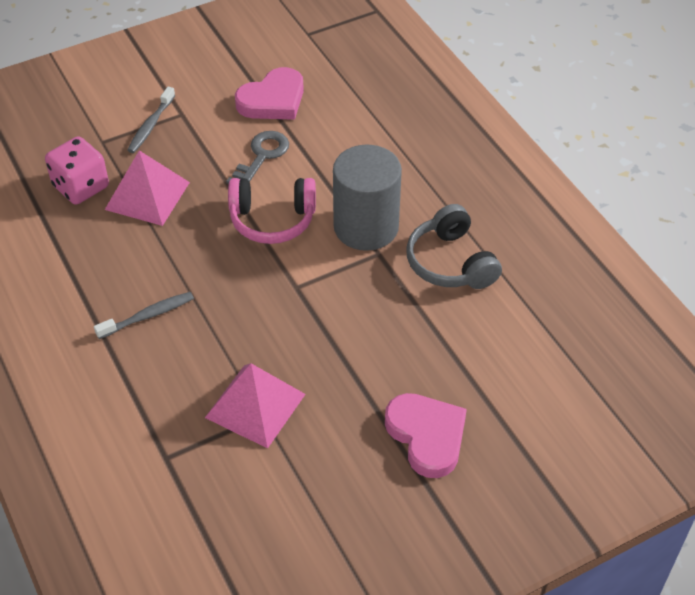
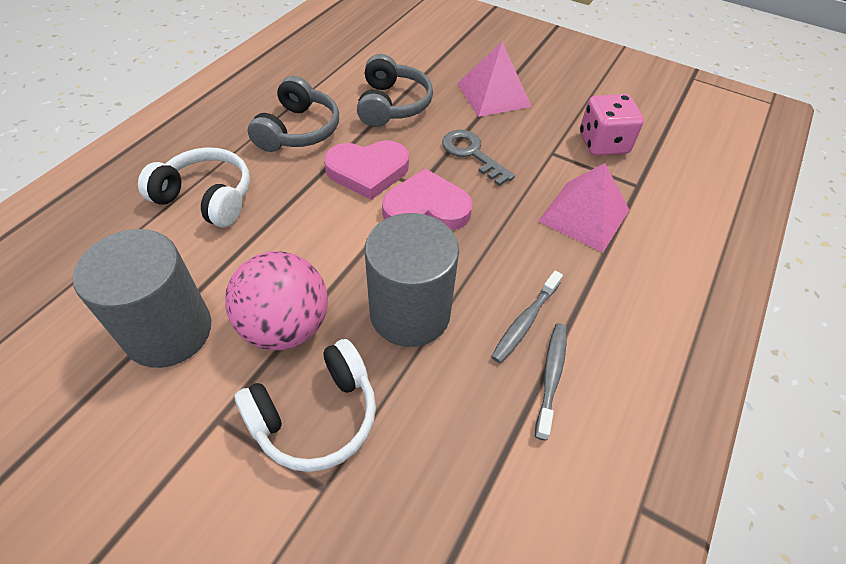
grey cylinder: [333,145,402,251] = 1 -> [73,229,211,368] [365,213,459,347] = 2
grey headphones: [406,204,502,289] = 1 -> [248,76,339,152] [357,54,433,127] = 2
pink ball: none = 0 -> [225,251,328,350] = 1
pink headphones: [228,178,316,244] = 1 -> none = 0
white headphones: none = 0 -> [138,147,250,228] [235,339,376,472] = 2

